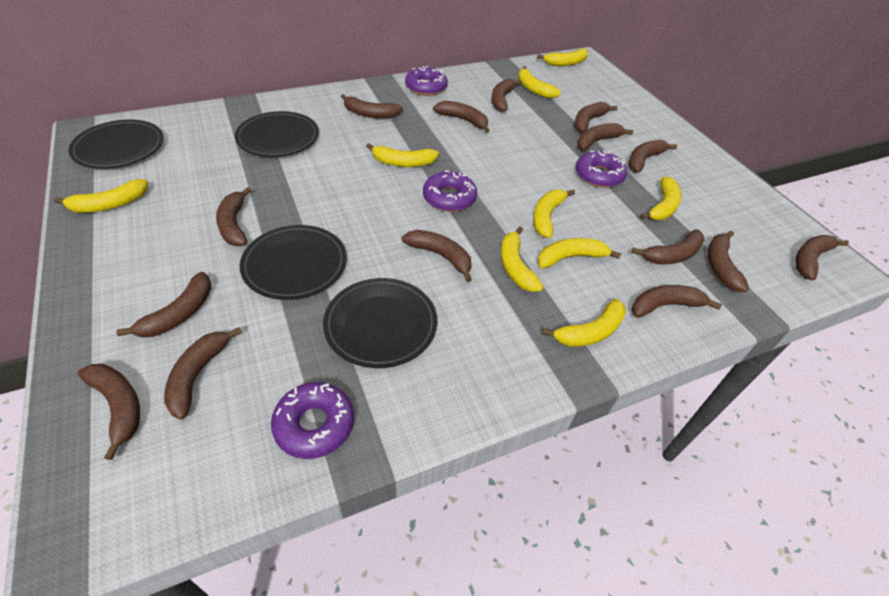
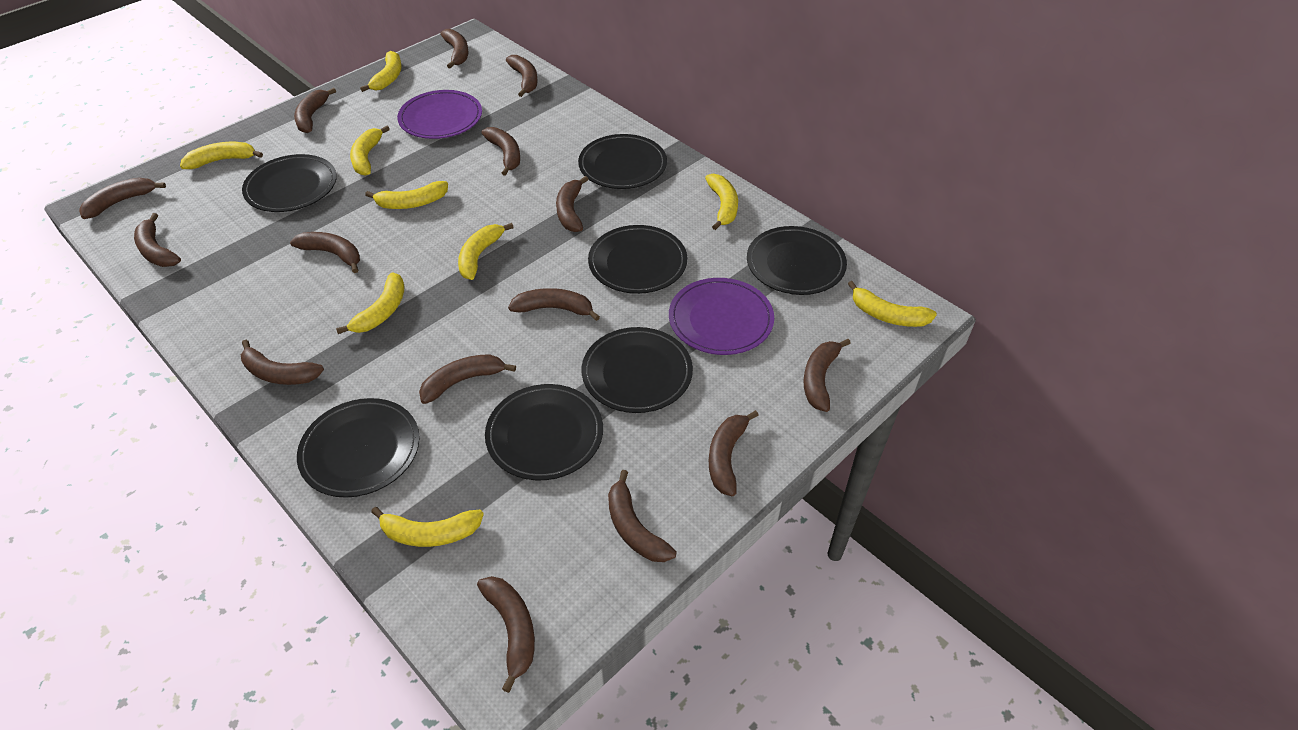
black plate: [69,120,164,169] [235,111,319,157] [240,225,347,300] [323,278,437,368] = 4 -> [242,154,337,212] [297,398,420,498] [485,384,603,480] [578,134,667,189] [582,327,693,413] [588,225,687,294] [747,226,847,295] = 7
purple donut: [271,382,354,459] [405,66,448,96] [423,170,477,212] [576,151,627,188] = 4 -> none = 0
purple plate: none = 0 -> [397,90,482,139] [669,278,774,355] = 2

